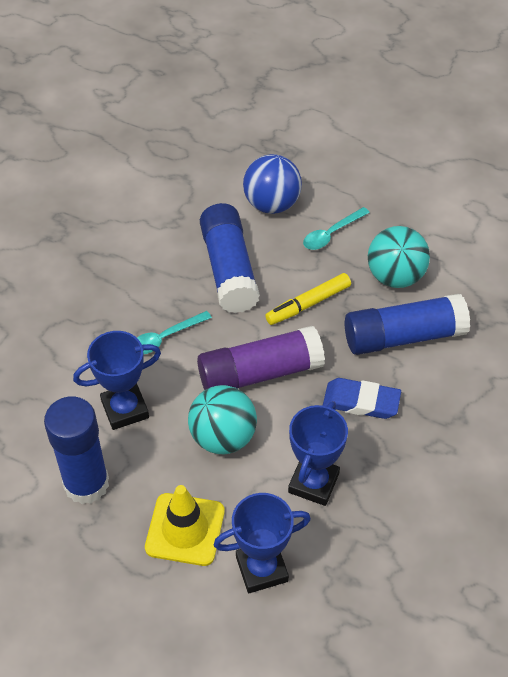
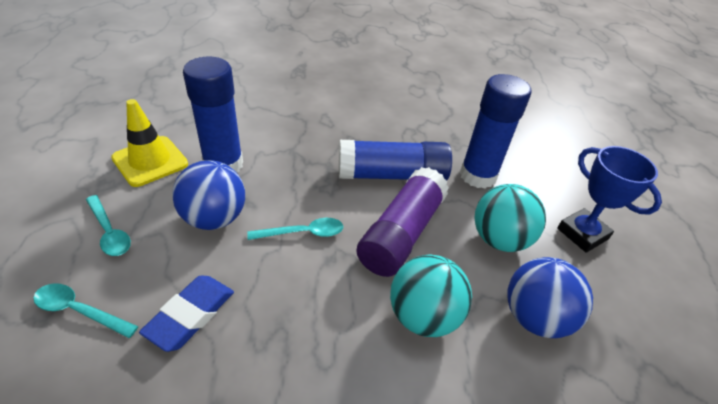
blue ball: [243,154,302,214] = 1 -> [172,160,245,230] [507,257,593,338] = 2
blue trophy: [73,331,161,430] [214,493,311,593] [288,401,348,506] = 3 -> [557,146,662,253] = 1
turquoise spoon: [137,311,212,354] [303,207,370,250] = 2 -> [33,283,139,338] [86,195,131,256] [247,218,343,240] = 3
yellow marker: [265,273,351,325] = 1 -> none = 0

